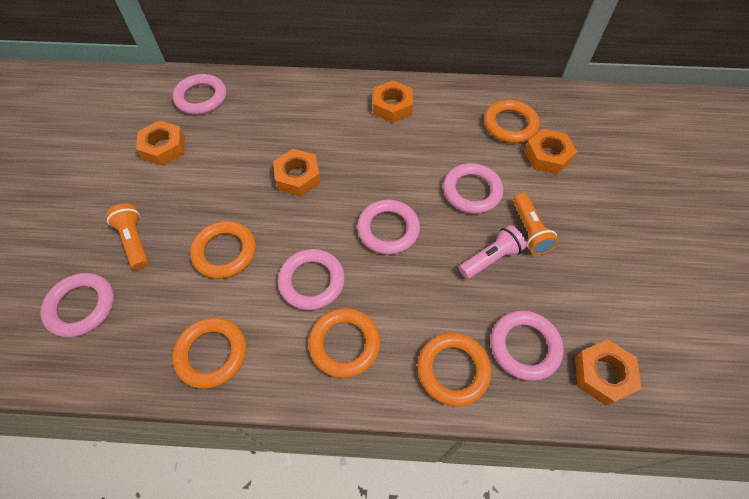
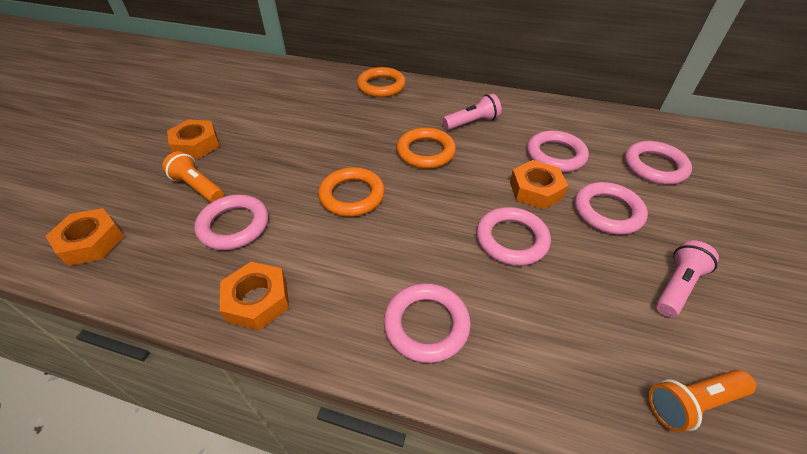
orange nut: [136,120,185,166] [273,149,321,196] [373,80,413,123] [524,129,577,175] [575,339,642,406] = 5 -> [45,208,124,266] [167,119,220,159] [220,262,289,330] [510,160,568,209] = 4
orange ring: [172,318,246,389] [190,221,256,279] [309,308,380,378] [417,333,491,406] [484,100,539,143] = 5 -> [318,167,385,217] [357,67,406,97] [396,127,456,169] = 3
pink flashlight: [459,225,527,279] = 1 -> [443,94,502,130] [656,240,719,317] = 2

